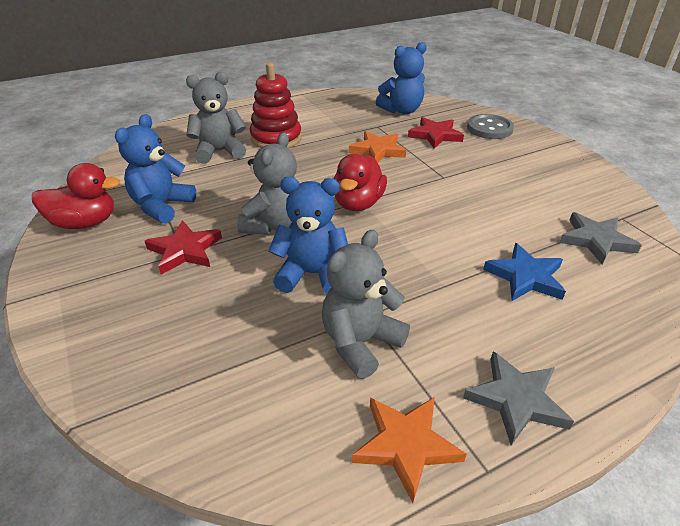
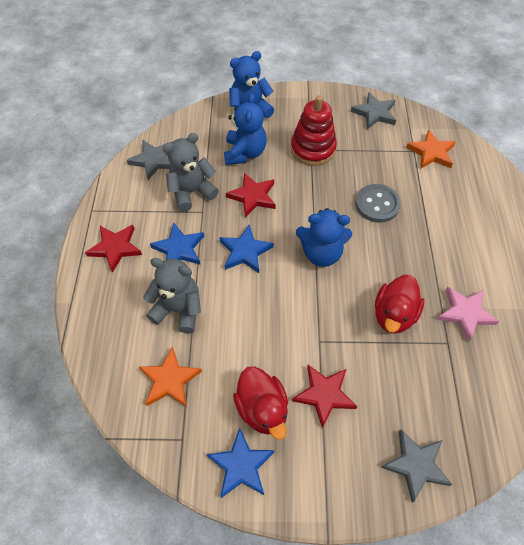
blue star: [483,243,566,301] = 1 -> [150,222,204,265] [207,428,275,498] [219,225,274,273] = 3
grey star: [463,351,574,445] [559,212,642,264] = 2 -> [127,140,172,180] [351,92,396,129] [381,430,452,502] = 3
grey teddy bear: [186,72,246,164] [237,132,297,235] [322,230,410,379] = 3 -> [143,258,201,333] [163,133,219,211] = 2
pink star: none = 0 -> [437,287,499,342] = 1
red star: [145,220,222,275] [408,117,464,149] = 2 -> [85,225,142,273] [226,173,276,217] [292,365,357,428] = 3

